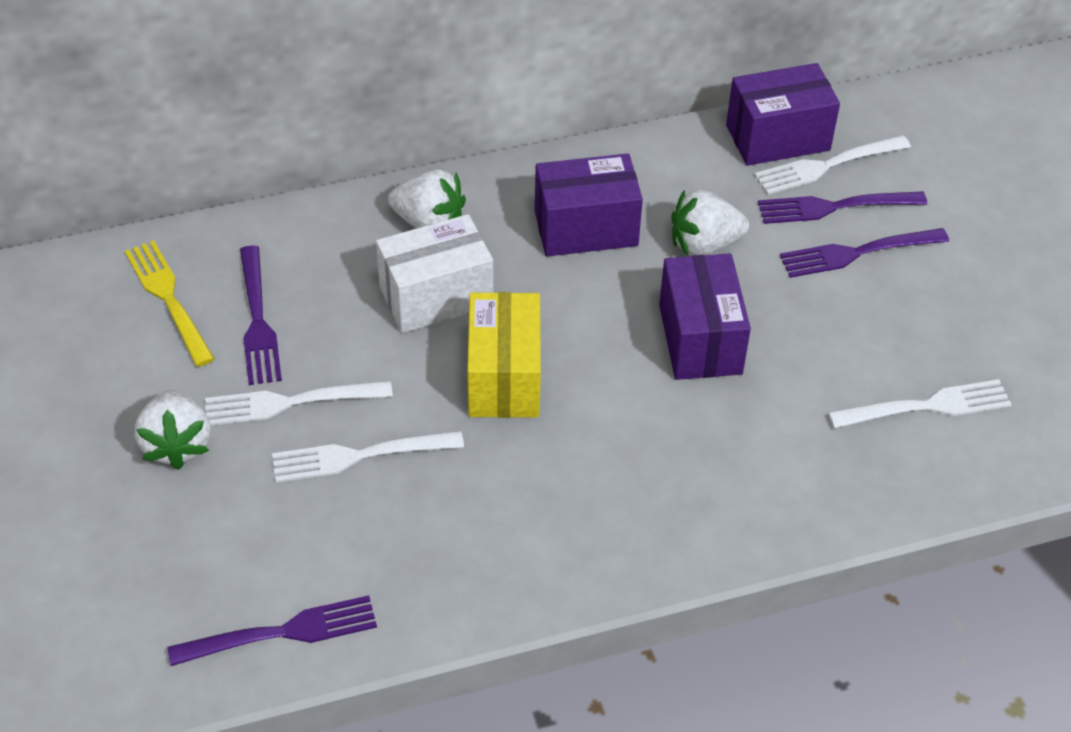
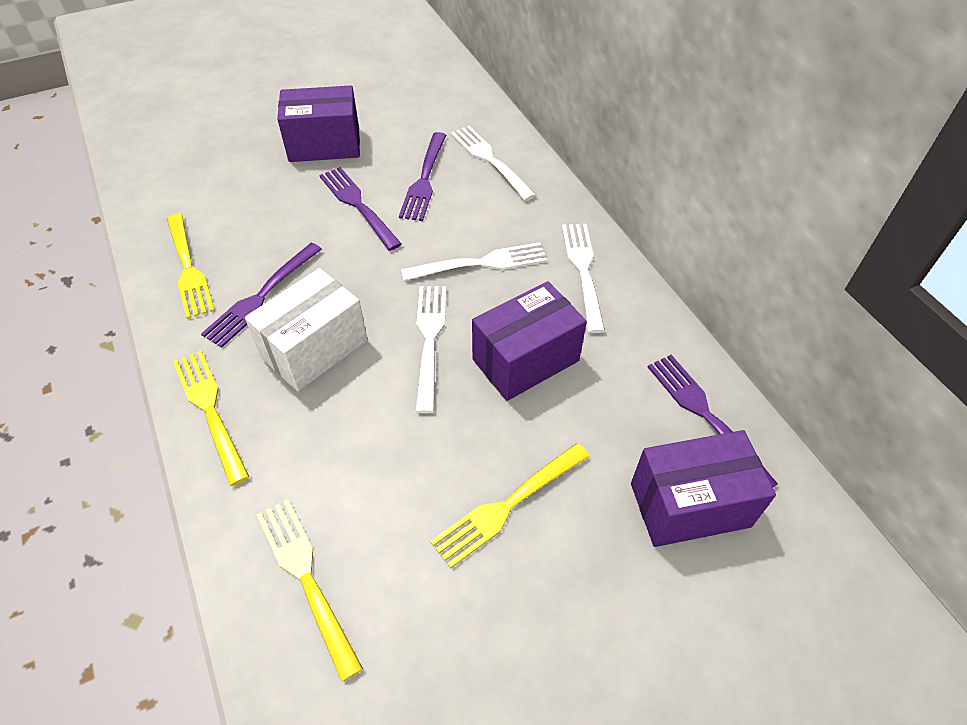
white strawberry: [135,390,211,470] [388,169,466,229] [671,190,749,256] = 3 -> none = 0
yellow box: [467,292,541,418] = 1 -> none = 0
yellow fork: [125,240,215,367] = 1 -> [167,214,215,319] [173,350,249,486] [257,499,363,682] [430,443,590,568] = 4

